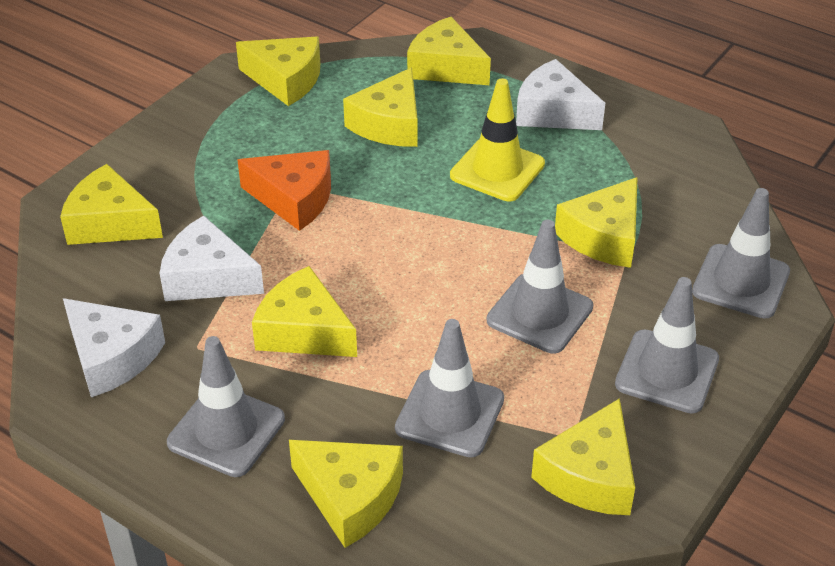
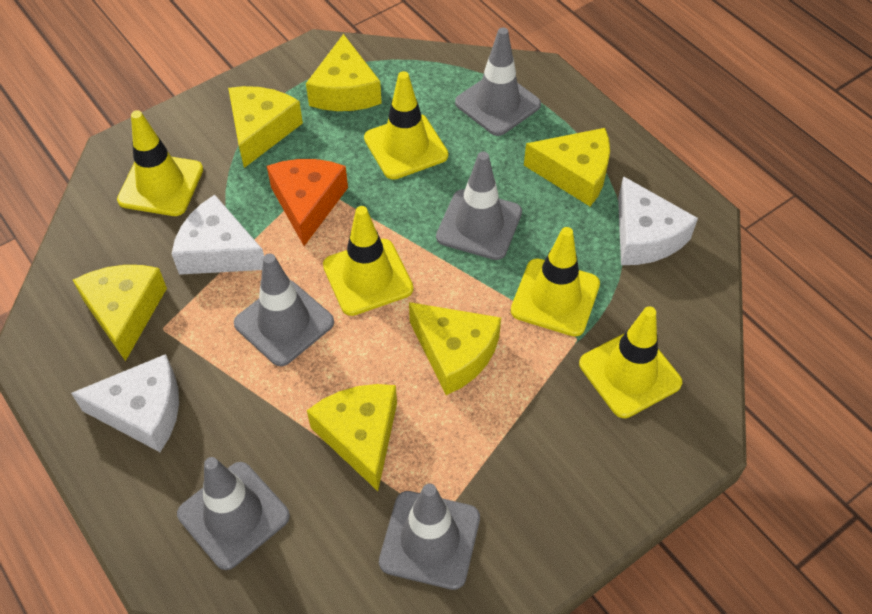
yellow cheese: [60,164,163,245] [236,37,320,106] [252,266,357,357] [289,440,403,548] [343,67,417,147] [407,17,491,85] [531,398,635,515] [555,177,638,268] = 8 -> [73,265,167,361] [228,86,303,168] [306,34,382,111] [307,384,397,491] [409,302,501,395] [524,128,610,206] = 6
yellow traffic cone: [450,78,545,201] = 1 -> [117,110,203,216] [323,206,413,316] [364,71,448,180] [511,227,600,337] [579,306,682,418] = 5

